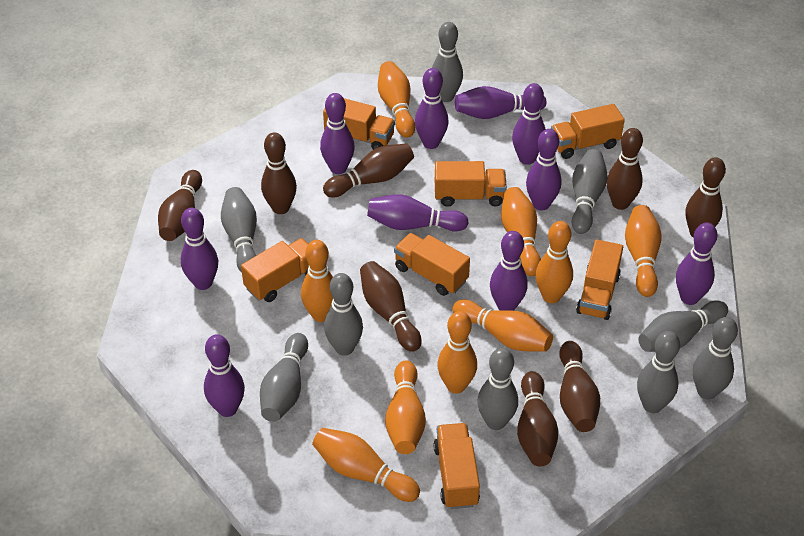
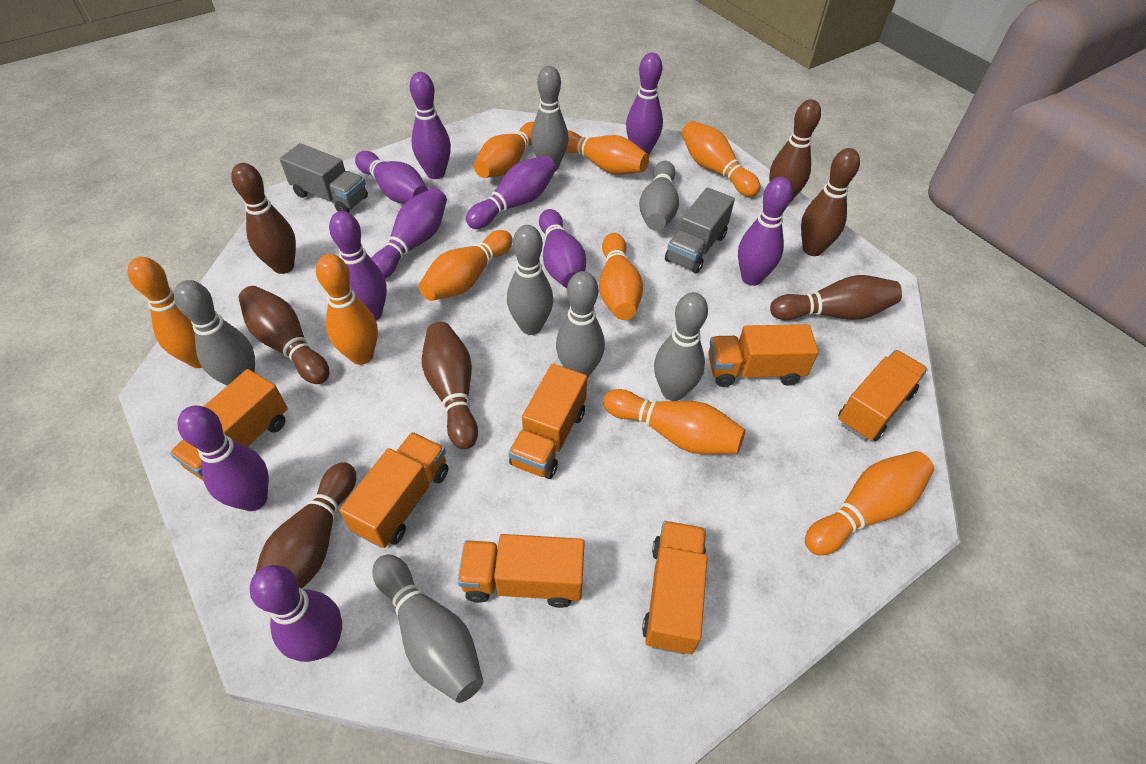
brown bowling pin: [158,170,202,241] [261,133,297,214] [323,143,414,197] [360,261,422,352] [517,371,559,466] [559,341,600,432] [607,128,643,210] [686,157,726,238] = 8 -> [231,163,296,274] [238,286,329,384] [250,462,356,599] [422,322,478,449] [769,99,821,204] [770,275,902,320] [801,148,860,256] = 7
grey bowling pin: [221,187,257,273] [260,333,308,422] [324,273,363,356] [432,22,463,102] [477,348,518,430] [572,149,607,234] [637,331,680,413] [638,300,728,352] [693,317,738,399] = 9 -> [174,280,255,386] [373,554,483,703] [507,225,553,335] [531,66,568,170] [556,271,605,378] [639,161,679,231] [654,292,708,401] = 7
grey truck: none = 0 -> [280,143,368,213] [665,187,735,273] = 2

